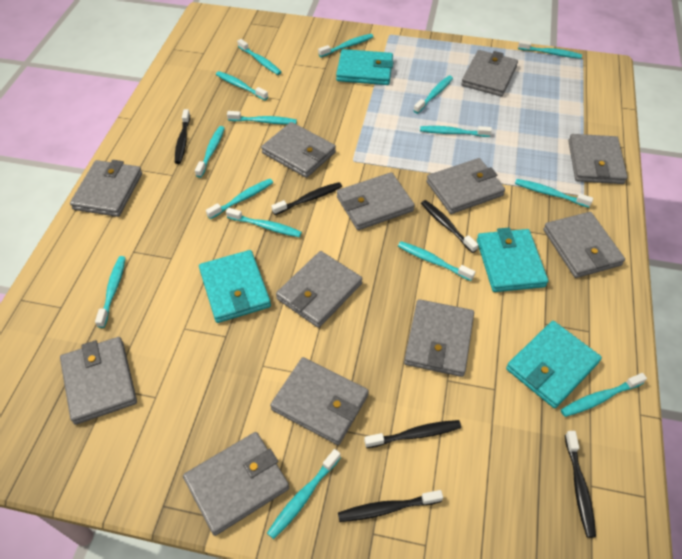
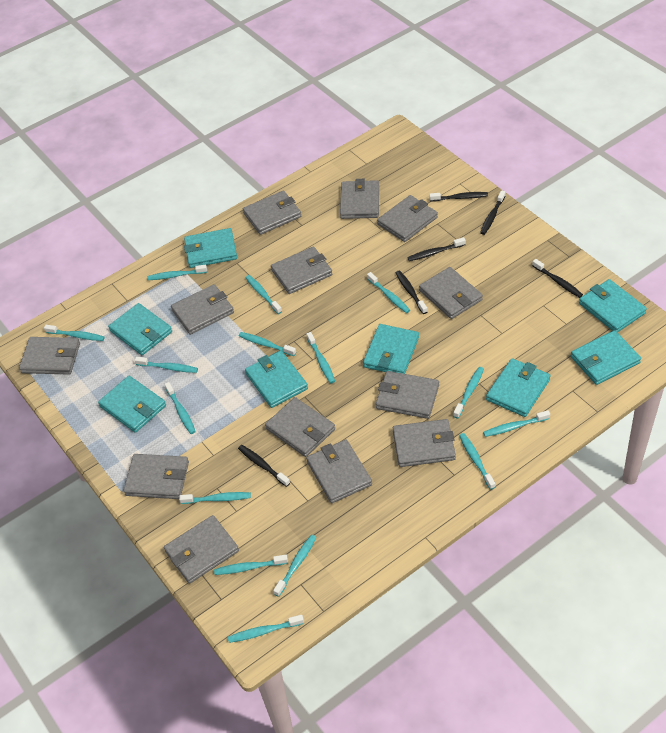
grey wallet: [60,337,137,425] [70,160,142,217] [183,432,289,536] [261,122,336,178] [270,357,369,445] [276,251,362,328] [337,172,415,230] [404,299,474,377] [427,158,505,214] [461,50,518,96] [543,212,625,278] [568,134,628,184] = 12 -> [19,337,80,375] [123,454,189,499] [164,515,239,584] [171,284,234,335] [243,191,301,235] [265,397,335,457] [271,246,332,294] [306,440,372,503] [340,179,379,219] [376,371,439,419] [377,195,438,242] [393,419,456,467] [419,267,483,319] = 13
turquoise wallet: [199,250,271,323] [336,49,394,85] [477,228,548,292] [506,321,602,408] = 4 -> [98,376,166,433] [108,303,172,355] [184,228,237,268] [245,350,308,408] [363,324,419,374] [486,358,550,417] [571,330,641,385] [579,279,647,333] = 8

